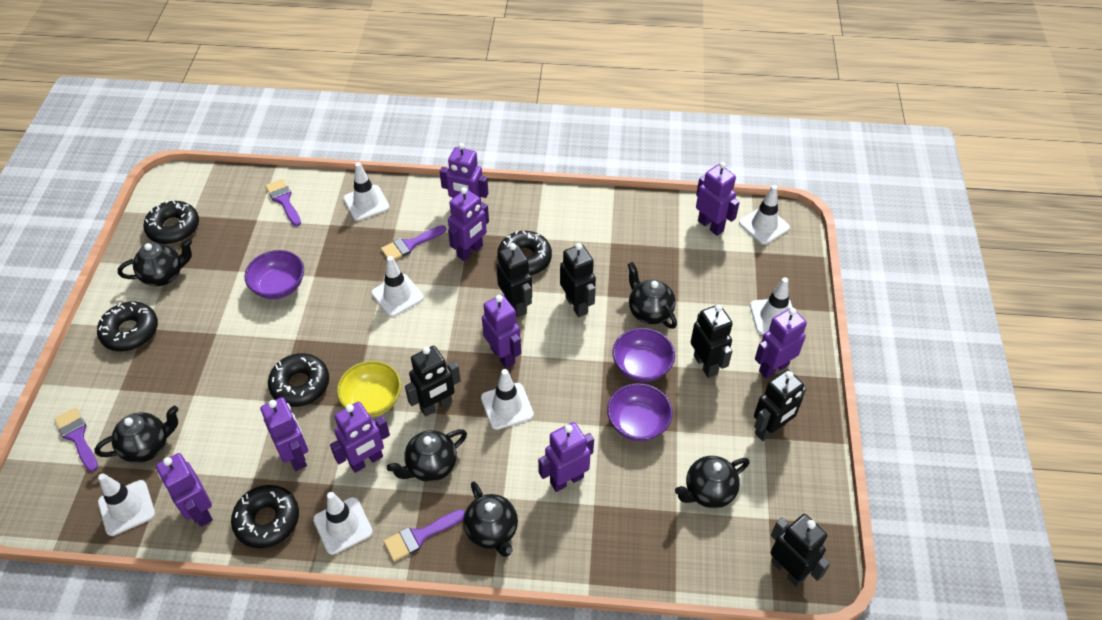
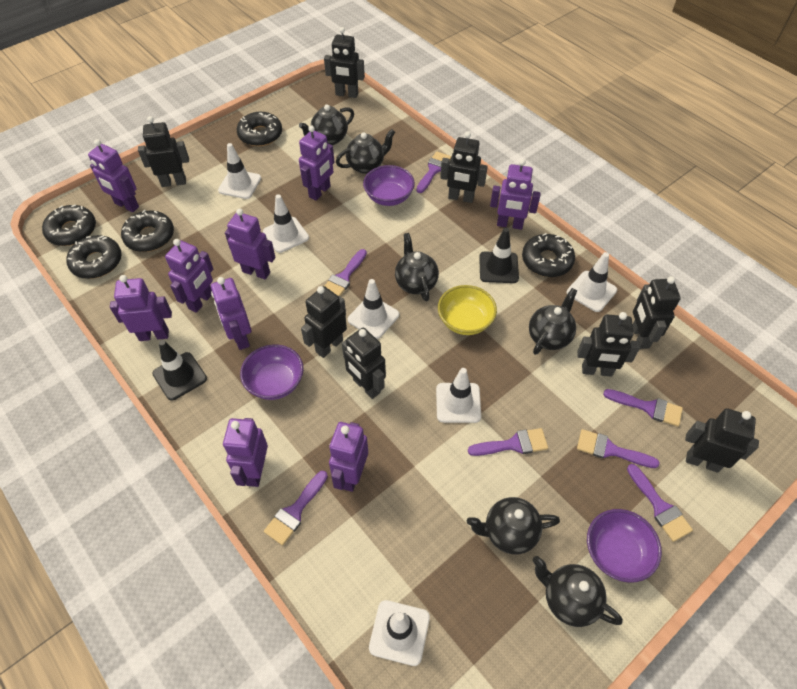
black robot: [405,346,461,416] [496,243,532,317] [560,243,596,317] [691,304,733,378] [754,370,806,441] [771,514,830,587] = 6 -> [138,116,189,187] [301,286,347,358] [324,27,365,98] [342,328,386,399] [440,132,488,203] [577,312,640,376] [633,276,681,349] [685,408,759,473] = 8
black traffic cone: none = 0 -> [152,340,207,401] [479,228,519,283] = 2
purple brush: [54,407,98,472] [265,179,301,226] [381,225,446,260] [384,509,465,562] = 4 -> [264,471,328,545] [325,249,367,296] [416,151,451,193] [468,428,548,456] [577,429,660,468] [603,389,683,427] [627,464,693,542] = 7
white traffic cone: [98,473,155,536] [313,492,373,555] [343,162,390,221] [371,256,424,317] [481,369,534,430] [739,185,790,244] [750,277,793,335] = 7 -> [218,143,261,199] [263,194,309,253] [348,279,399,339] [369,600,430,666] [436,368,481,423] [567,252,617,312] = 6

